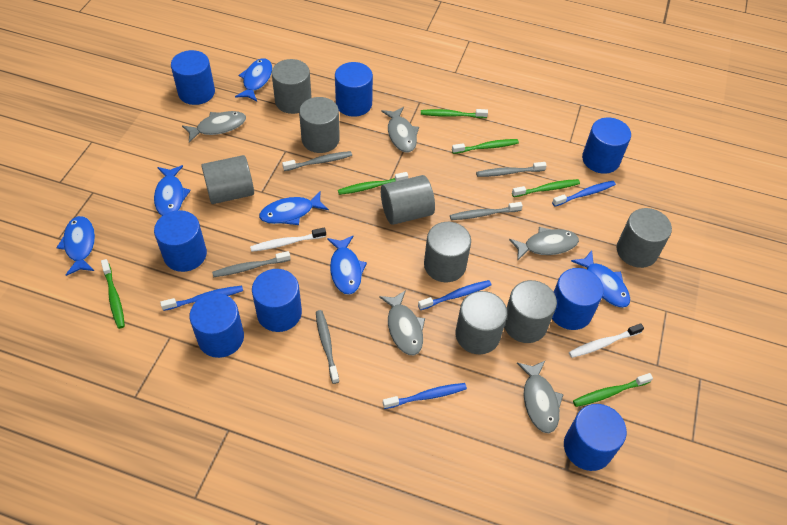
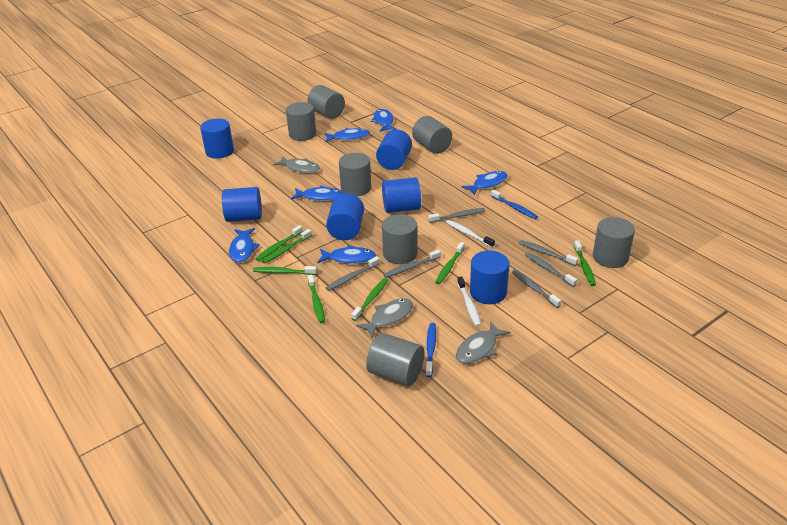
blue cylinder: [154,210,207,272] [171,50,215,105] [189,293,244,358] [252,269,302,332] [335,62,373,117] [552,268,604,330] [564,404,627,471] [582,118,631,174] = 8 -> [200,119,234,159] [222,187,262,222] [326,193,364,240] [376,129,412,170] [382,177,421,213] [470,251,509,304] = 6
blue toothbrush: [160,286,243,311] [383,383,467,409] [418,280,492,310] [552,181,616,206] = 4 -> [425,323,436,377] [491,190,538,219] = 2
green toothbrush: [101,259,125,329] [338,172,408,195] [421,109,488,118] [452,139,519,154] [512,179,580,197] [573,373,653,407] = 6 -> [253,266,317,275] [255,225,303,261] [262,229,312,264] [308,275,325,323] [351,278,388,321] [435,242,465,285] [574,240,596,286] = 7
grey cylinder: [201,155,254,204] [272,59,312,114] [299,97,340,153] [381,175,435,225] [424,222,471,282] [456,291,507,354] [504,280,557,343] [617,208,672,268] = 8 -> [286,102,316,141] [308,85,345,119] [339,153,371,196] [366,333,424,386] [382,214,418,264] [412,116,452,154] [593,217,635,268] = 7
grey fish: [182,111,246,142] [379,290,425,355] [381,107,419,152] [509,227,579,261] [517,361,564,433] = 5 -> [273,156,320,173] [356,298,413,338] [456,321,511,364] = 3
grey toothbrush: [212,251,291,277] [282,151,352,171] [316,310,339,384] [450,202,523,220] [476,162,547,177] = 5 -> [326,256,380,291] [383,250,441,278] [428,208,485,223] [512,269,561,308] [519,240,578,266] [525,252,577,287] = 6

